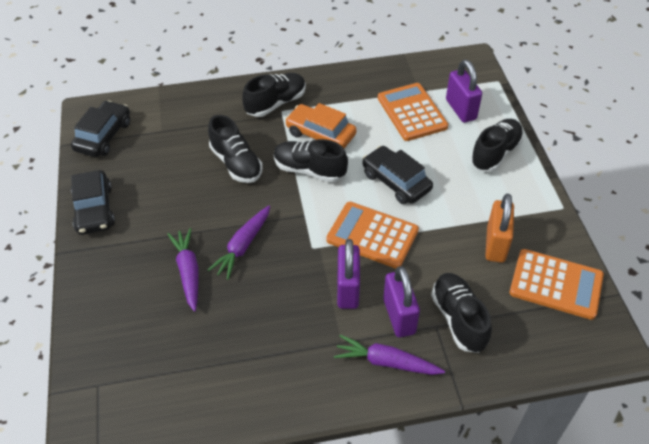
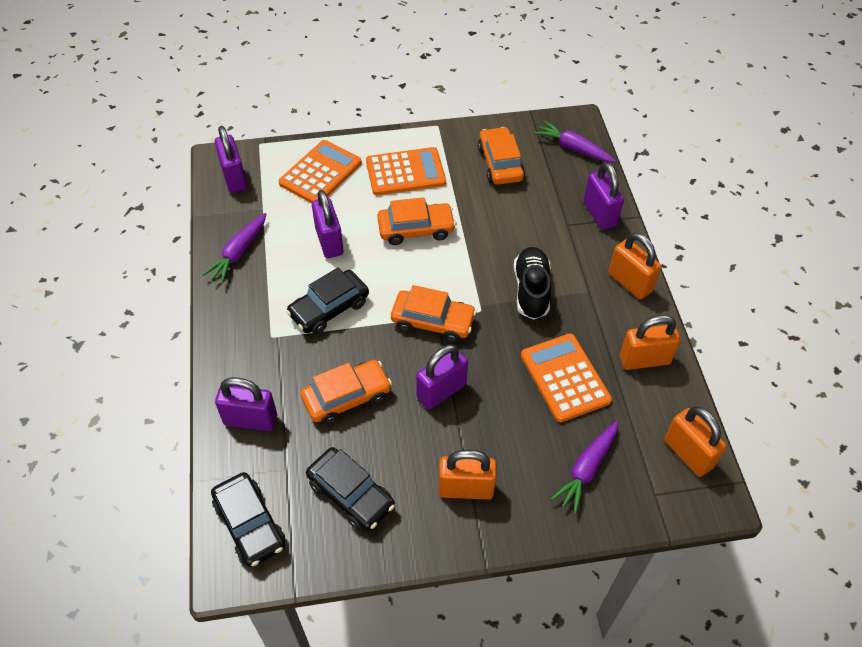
black shoe: [208,115,263,183] [242,73,306,117] [274,139,348,182] [431,273,492,353] [470,119,524,172] = 5 -> [514,247,551,319] = 1
orange car: [285,103,357,148] = 1 -> [300,360,392,425] [377,197,456,245] [391,285,477,342] [478,127,525,185] = 4
orange padlock: [485,194,514,263] = 1 -> [439,450,497,500] [609,233,661,299] [620,315,681,370] [664,407,726,477] = 4
purple padlock: [337,239,360,309] [383,266,420,337] [446,60,482,123] = 3 -> [215,126,247,193] [215,377,277,431] [312,190,343,258] [416,344,468,409] [584,162,624,230] = 5

